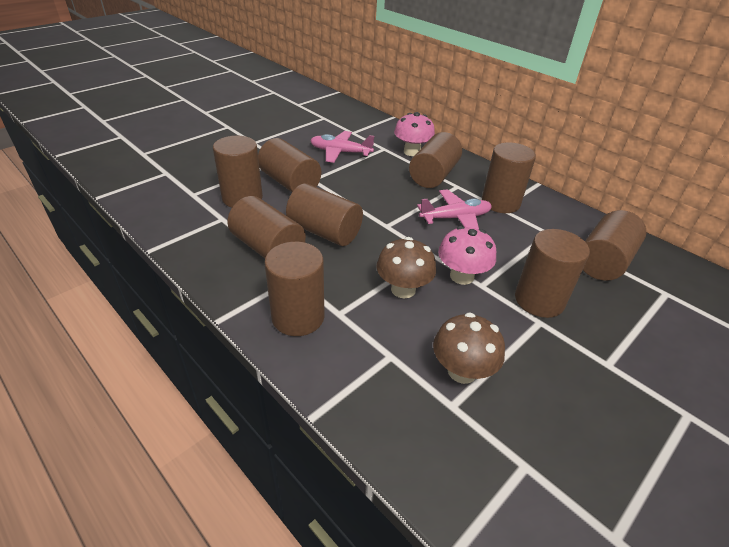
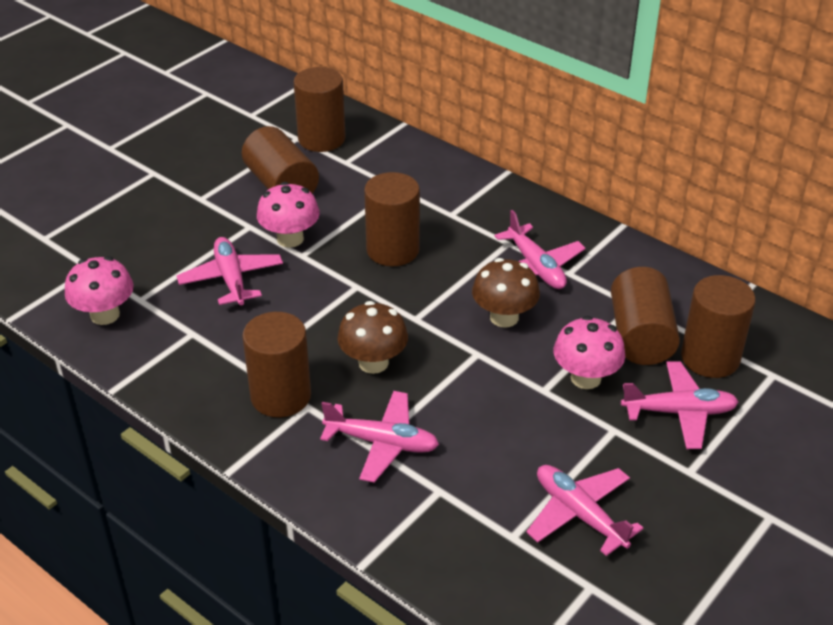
brown cylinder: [213,136,263,208] [227,196,306,258] [258,138,321,192] [264,242,324,336] [286,183,363,246] [409,132,462,188] [482,142,536,213] [515,229,590,318] [583,210,646,281] = 9 -> [242,126,319,193] [242,312,311,417] [294,67,346,152] [364,172,420,266] [611,267,680,365] [681,275,756,378] = 6
pink mushroom: [394,112,435,156] [438,226,496,285] = 2 -> [65,256,134,325] [257,182,320,248] [554,316,625,389] = 3
pink plane: [310,131,374,163] [417,189,492,229] = 2 -> [176,237,283,307] [320,391,439,483] [495,210,585,289] [526,465,643,556] [621,361,739,449] = 5

